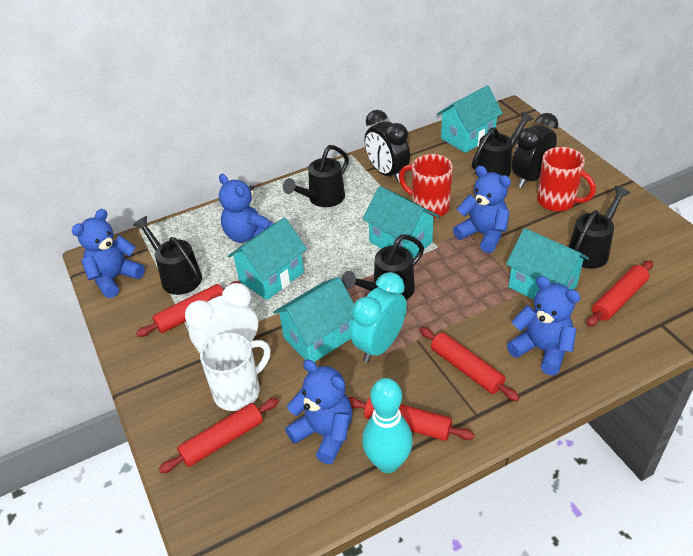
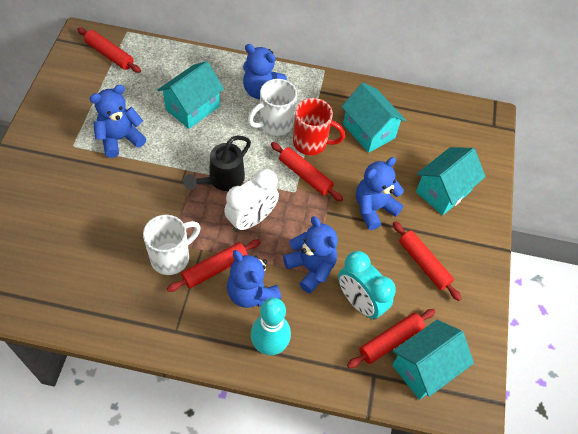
black clock: [364,110,410,182] [512,113,559,188] = 2 -> none = 0
black watering can: [133,216,202,295] [283,145,349,207] [341,235,424,300] [472,112,534,177] [568,186,630,269] = 5 -> [184,136,251,191] = 1
red mug: [399,154,453,218] [537,147,596,212] = 2 -> [293,98,345,155] = 1
turquoise house: [228,217,307,300] [273,277,354,362] [363,186,439,258] [437,85,503,153] [506,228,589,300] = 5 -> [158,61,224,129] [341,83,406,153] [392,320,474,400] [416,147,486,215] = 4
white mug: [200,333,270,411] = 1 -> [143,215,201,275] [248,79,297,136] = 2

